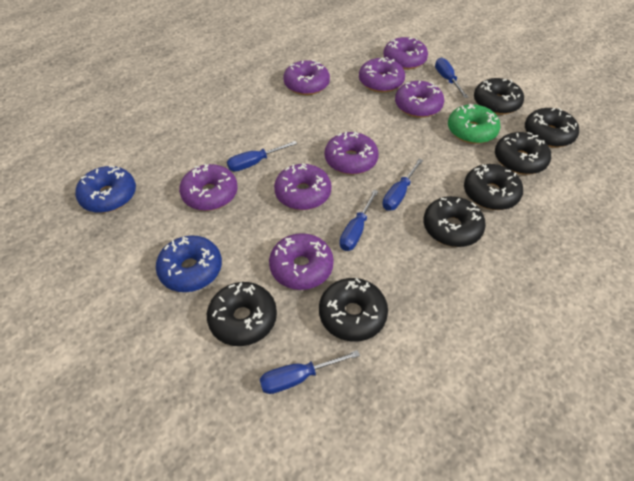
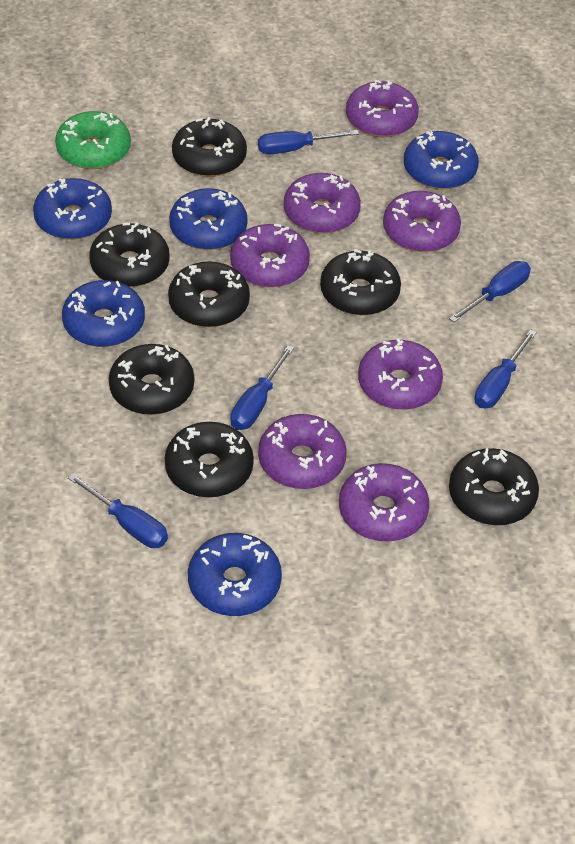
blue donut: [75,166,136,213] [156,235,222,292] = 2 -> [33,178,112,240] [62,280,145,347] [169,188,248,250] [188,533,282,616] [404,131,479,189] = 5
purple donut: [179,164,238,211] [269,233,334,290] [274,163,332,210] [283,60,330,95] [325,131,379,175] [359,57,405,92] [383,37,428,70] [395,81,444,118] = 8 -> [230,224,310,288] [258,414,347,489] [284,173,361,233] [339,463,429,542] [346,80,419,137] [358,339,443,410] [383,191,461,252] = 7

